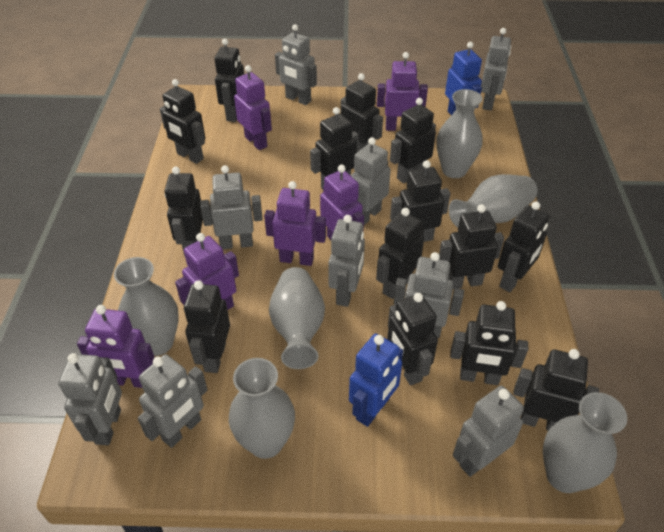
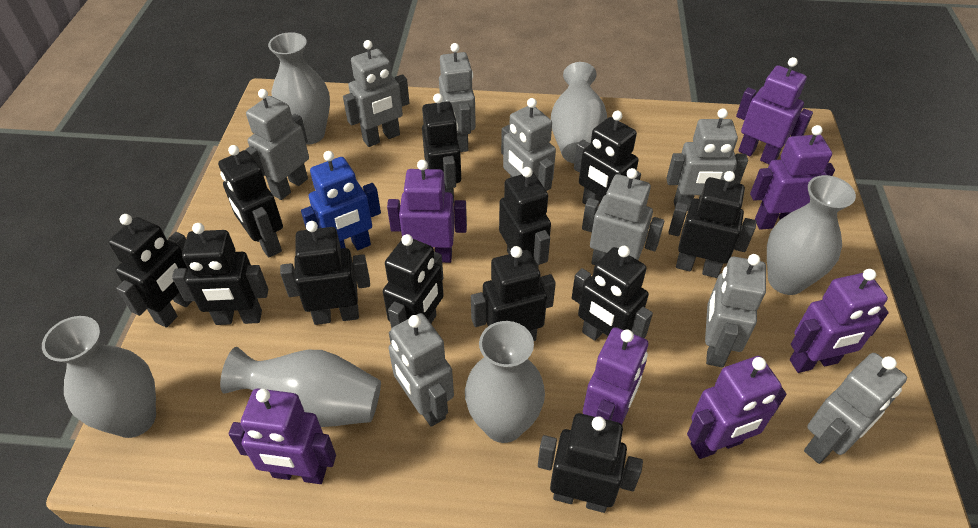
black robot: [160,79,205,164] [164,166,203,256] [184,280,230,373] [214,39,244,122] [310,107,359,189] [341,73,383,151] [376,208,424,299] [387,293,438,386] [390,98,436,183] [390,160,450,242] [439,204,504,289] [450,301,528,385] [498,201,550,292] [513,349,599,431] = 14 -> [108,214,192,328] [172,223,268,325] [218,145,283,258] [280,221,370,325] [383,234,444,328] [422,93,461,204] [471,246,556,341] [499,167,551,267] [538,413,643,513] [572,246,653,341] [574,111,641,204] [668,171,757,278] = 12
blue robot: [349,334,403,427] [445,42,482,115] = 2 -> [301,151,381,250] = 1
purple robot: [77,305,155,388] [175,233,239,310] [234,65,272,150] [264,181,326,266] [320,165,364,240] [377,52,428,131] = 6 -> [229,388,336,484] [387,160,467,263] [583,327,648,424] [687,356,786,459] [736,57,813,164] [750,125,835,230] [790,269,889,373] = 7

